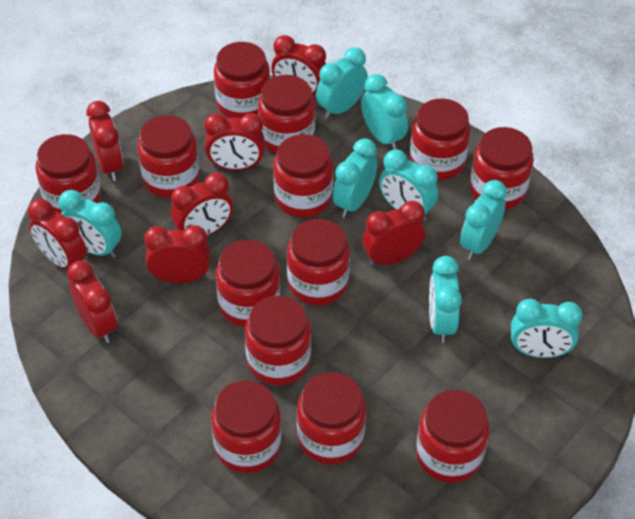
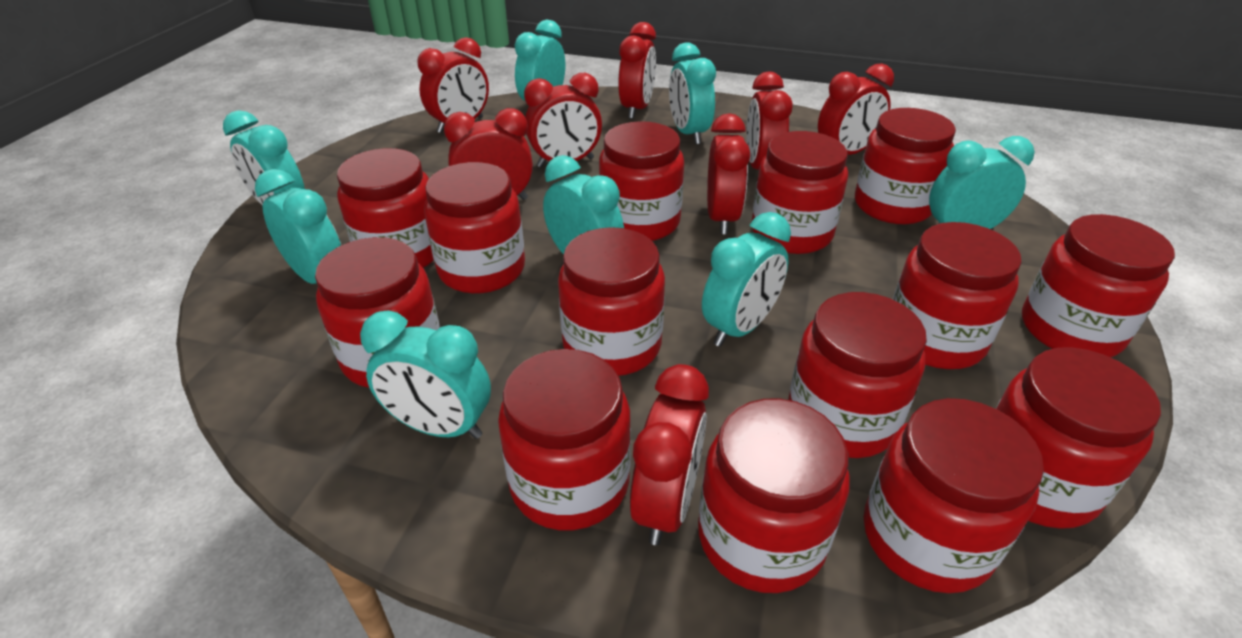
red jar: [35,134,101,214] [138,115,199,198] [211,381,281,473] [214,42,270,118] [216,240,280,327] [245,296,311,385] [258,75,315,154] [273,134,333,218] [287,219,350,305] [297,372,366,465] [410,98,471,180] [416,390,490,483] [470,127,534,210] = 13 -> [315,237,440,388] [337,148,434,268] [424,162,525,294] [498,349,631,530] [558,227,665,376] [599,121,684,241] [698,398,850,593] [752,131,848,254] [788,292,927,458] [855,108,956,224] [864,398,1044,593] [893,222,1022,369] [995,347,1161,529] [1022,214,1175,358] = 14

